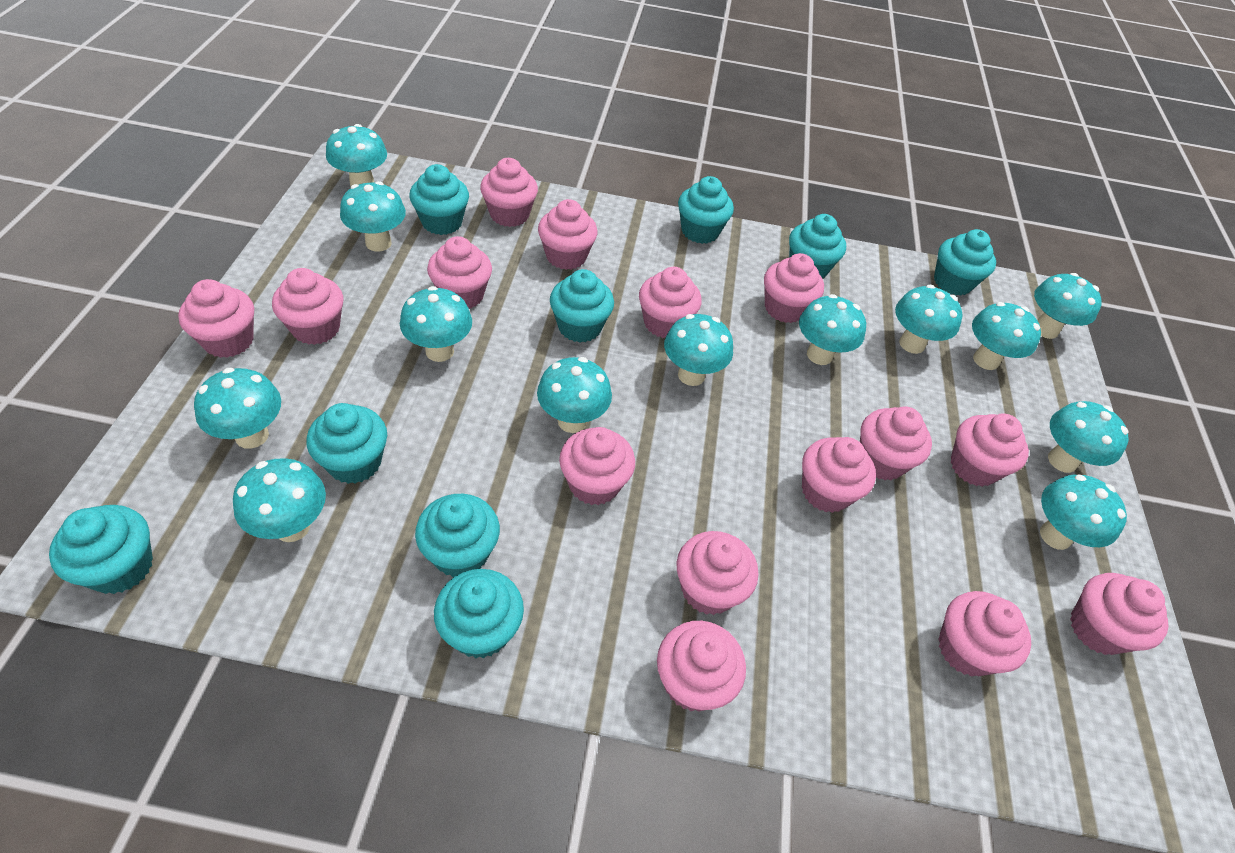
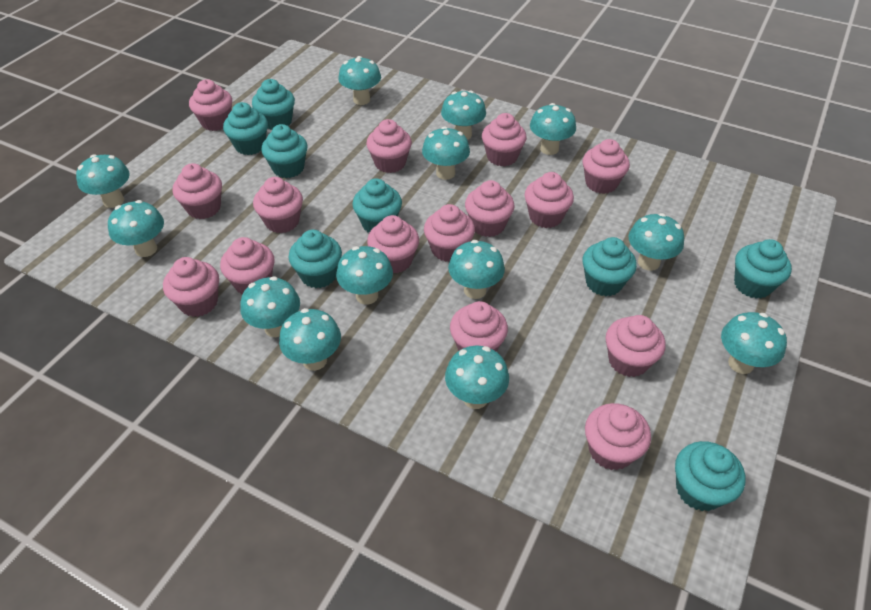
turquoise cupcake: [49,505,153,594] [307,403,387,484] [409,164,469,235] [415,494,500,577] [434,569,524,658] [550,269,614,342] [678,176,734,244] [789,214,846,279] [934,229,996,296] = 9 -> [223,102,268,155] [252,79,295,130] [261,124,307,178] [288,230,342,288] [352,178,402,233] [583,237,637,296] [675,441,746,511] [734,239,792,299] = 8

